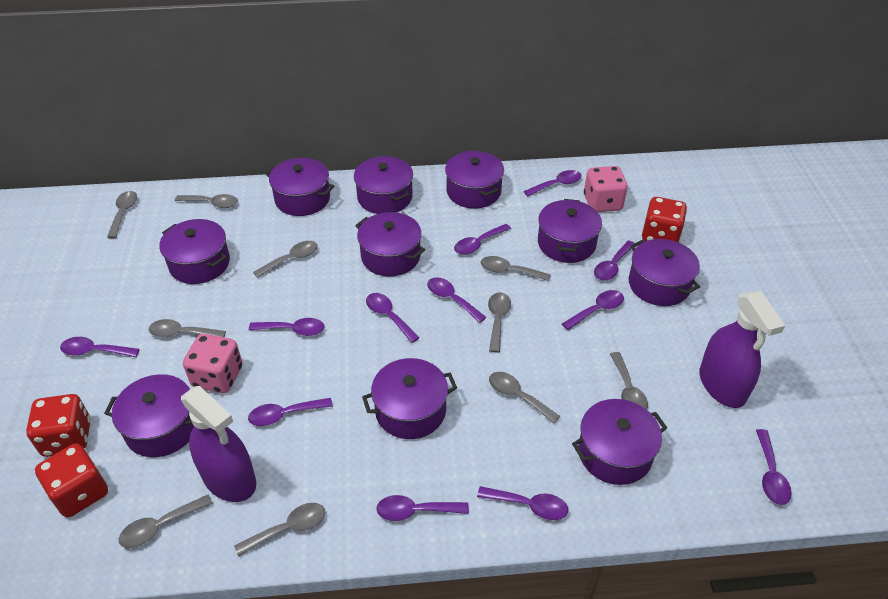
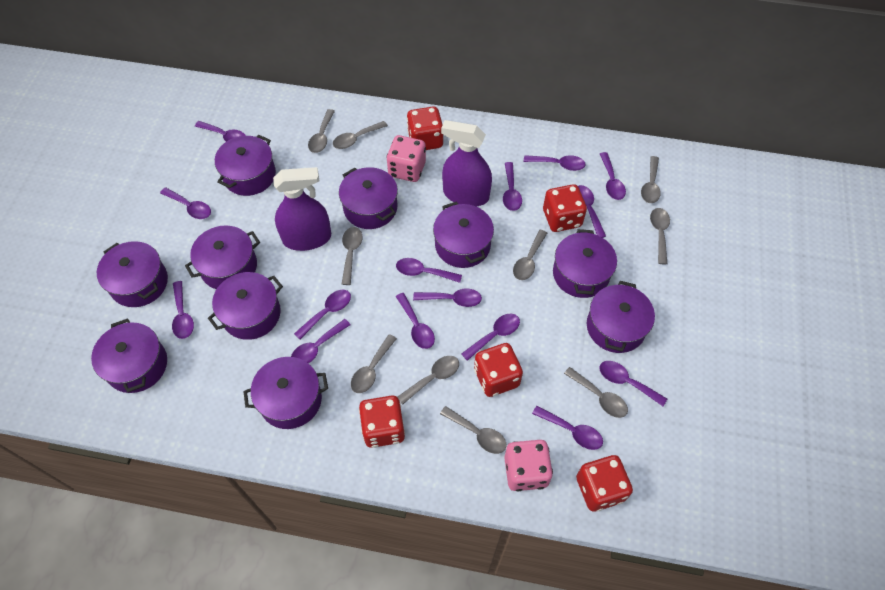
purple spoon: [60,337,140,357] [248,398,333,426] [249,318,324,336] [366,293,420,343] [376,495,469,521] [427,277,486,323] [454,224,511,255] [477,486,568,520] [524,170,581,196] [562,290,624,330] [594,240,635,281] [756,429,792,505] = 12 -> [160,187,211,219] [172,281,194,339] [195,121,246,142] [291,319,350,364] [294,290,351,339] [396,258,462,283] [396,293,435,349] [413,288,482,307] [461,314,520,361] [503,162,522,211] [524,155,585,171] [532,406,603,450] [578,185,606,238] [599,361,667,406] [600,152,626,200] = 15
red dice: [26,394,91,457] [35,443,108,518] [642,197,687,242] = 3 -> [359,396,405,448] [407,107,443,150] [474,343,523,397] [543,184,587,232] [576,455,633,511] = 5

